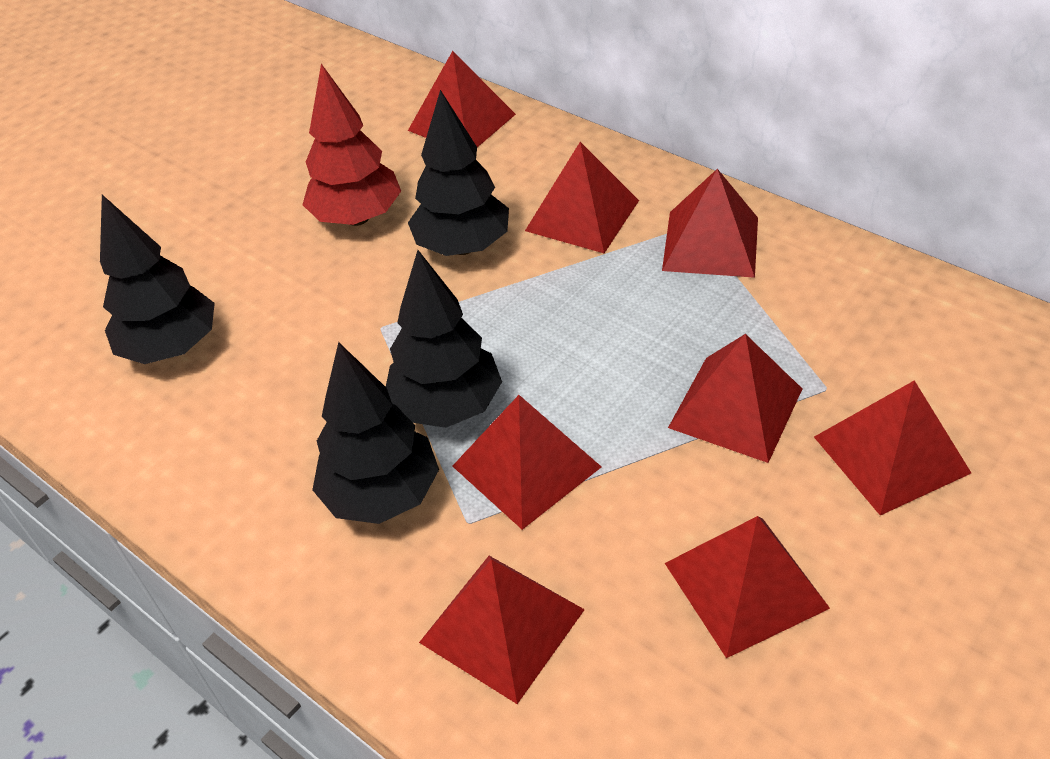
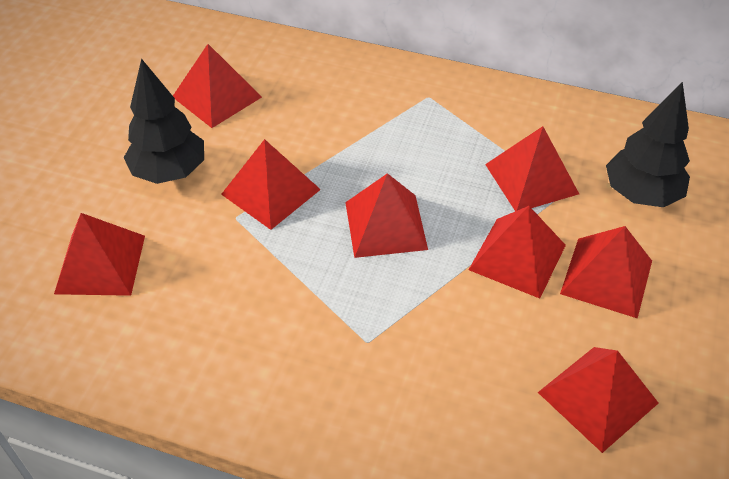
black tree: [100,195,215,364] [312,342,439,524] [386,250,502,428] [408,90,509,256] = 4 -> [124,58,204,184] [606,81,690,207] = 2
red tree: [303,64,401,226] = 1 -> none = 0

